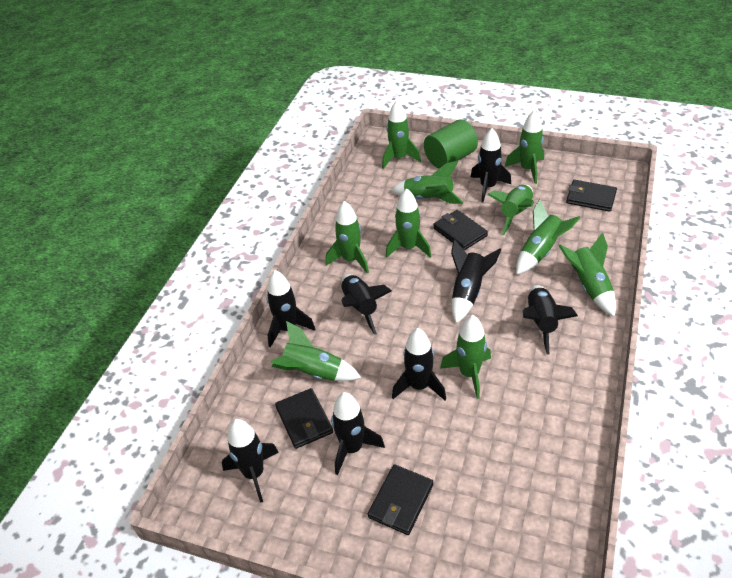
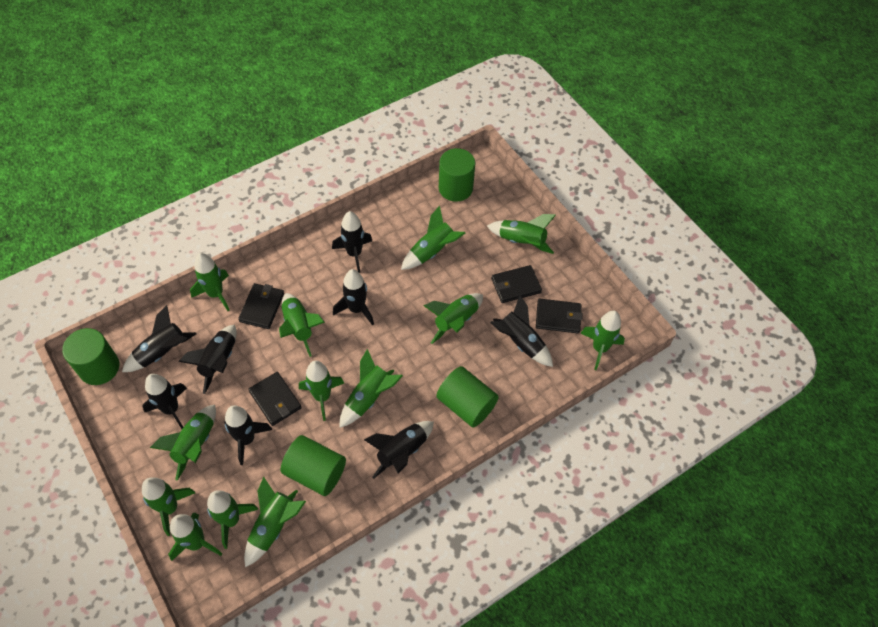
green cylinder: [424,119,478,169] = 1 -> [62,328,119,385] [281,435,346,496] [436,366,499,428] [439,148,475,202] = 4
green rocket: [270,321,361,381] [326,201,369,274] [382,101,421,169] [386,188,431,258] [391,161,463,204] [440,315,491,399] [488,185,534,235] [505,110,544,184] [516,199,581,275] [559,232,616,317] = 10 -> [142,477,195,536] [150,405,216,481] [168,513,222,561] [190,253,229,311] [207,490,259,549] [244,476,306,567] [279,293,325,357] [299,361,344,421] [339,349,403,428] [401,206,465,270] [423,293,483,344] [487,214,556,254] [580,310,625,370] = 13

